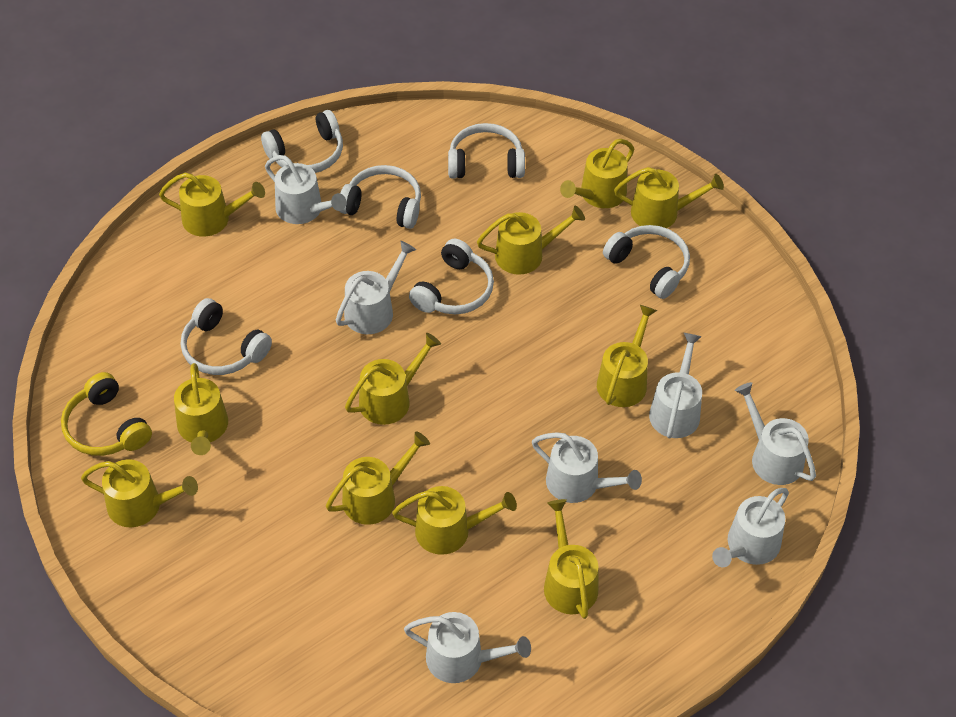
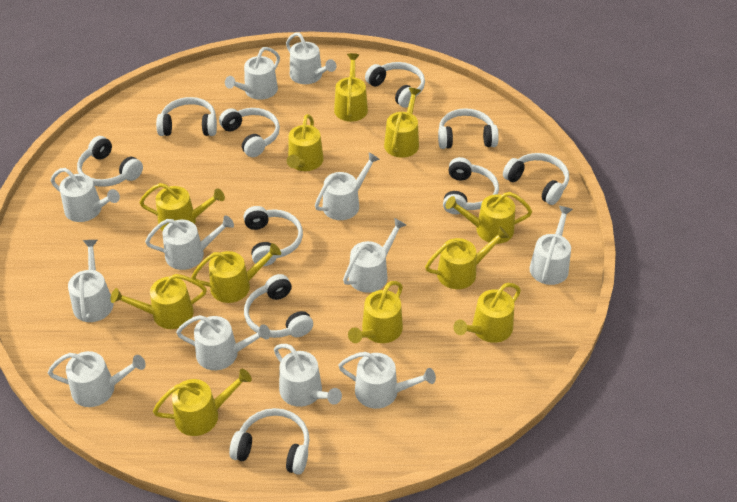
white headphones: [181,298,272,375] [261,110,343,173] [339,165,421,229] [409,238,494,314] [448,123,525,178] [603,225,690,299] = 6 -> [77,136,143,187] [156,97,217,136] [219,108,280,157] [229,408,310,475] [244,206,303,266] [244,274,313,338] [365,62,425,108] [438,108,499,149] [443,157,499,214] [503,153,569,205] = 10
white watering can: [265,155,346,224] [336,241,416,334] [404,612,531,683] [532,432,642,503] [649,333,702,438] [712,488,789,567] [735,382,816,485] = 7 -> [48,351,146,407] [51,168,120,222] [68,240,113,322] [145,215,234,270] [176,315,271,370] [225,47,280,100] [274,344,342,407] [286,32,336,84] [315,152,380,220] [338,352,436,409] [343,218,406,293] [530,206,573,285] = 12
yellow headphones: [61,372,152,456] = 1 -> none = 0

